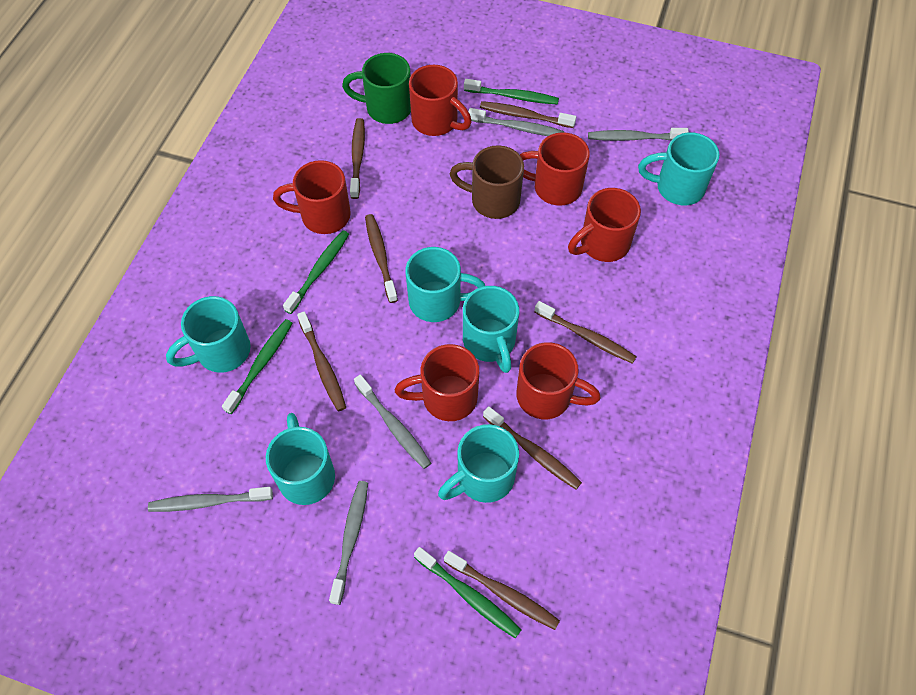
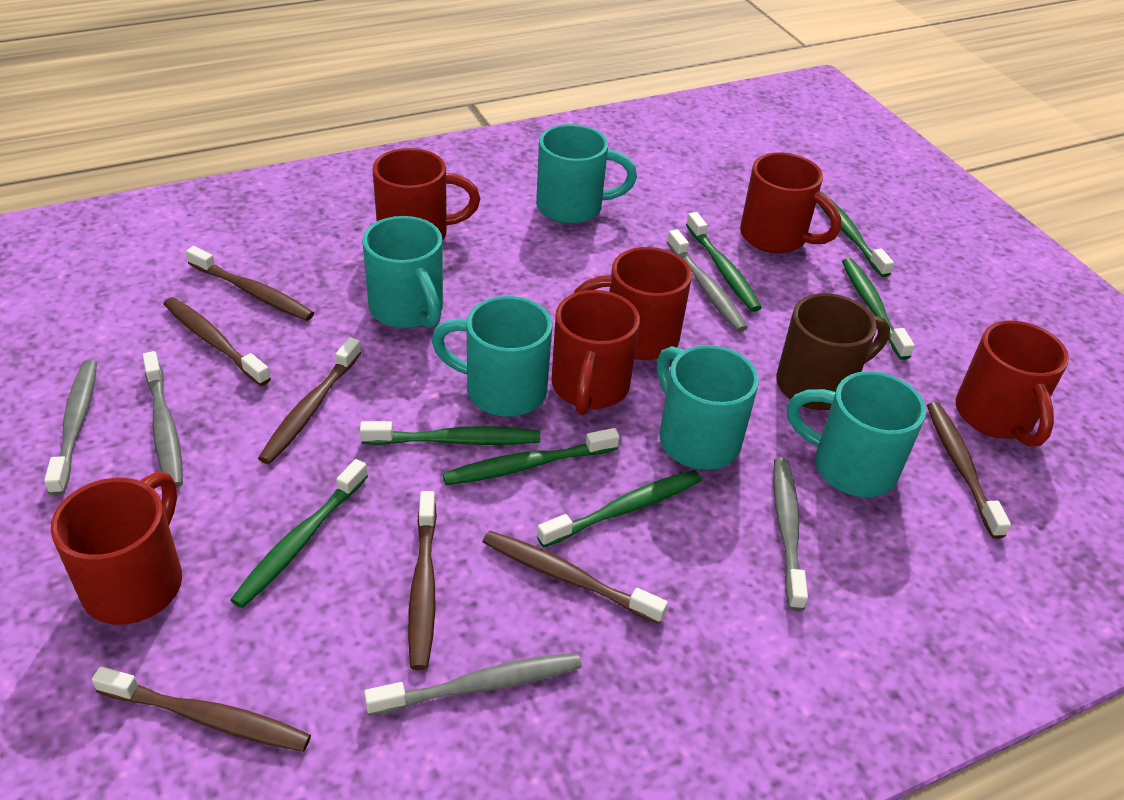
green mug: [342,53,411,124] = 1 -> none = 0
green toothbrush: [222,319,293,414] [283,230,349,314] [414,547,521,638] [464,79,559,105] = 4 -> [230,459,368,608] [360,421,540,445] [442,428,619,485] [537,470,702,548] [686,212,762,312] [819,191,894,277] [842,258,915,360] = 7
turquoise mug: [166,296,251,373] [266,413,335,505] [405,247,485,322] [438,424,519,503] [463,286,519,373] [638,132,719,205] = 6 -> [362,216,443,328] [431,296,552,416] [536,124,637,224] [657,345,759,470] [787,371,926,497] = 5

